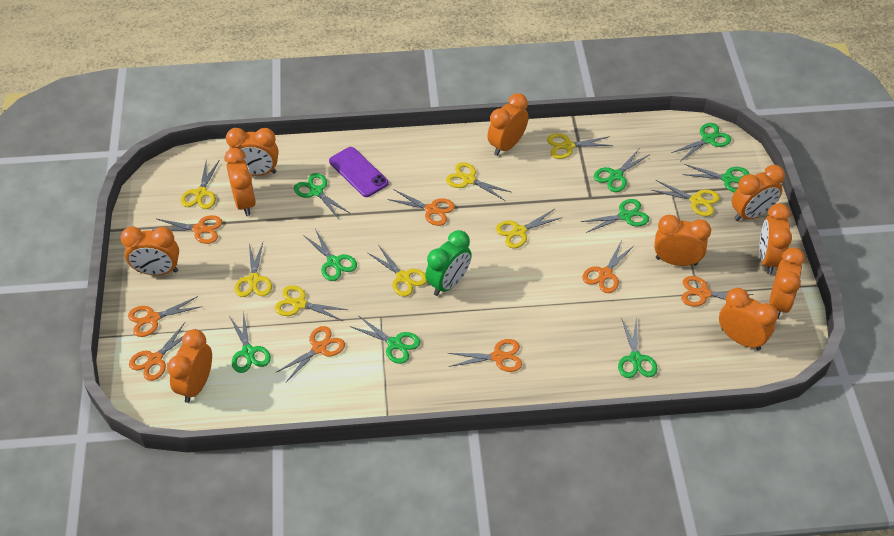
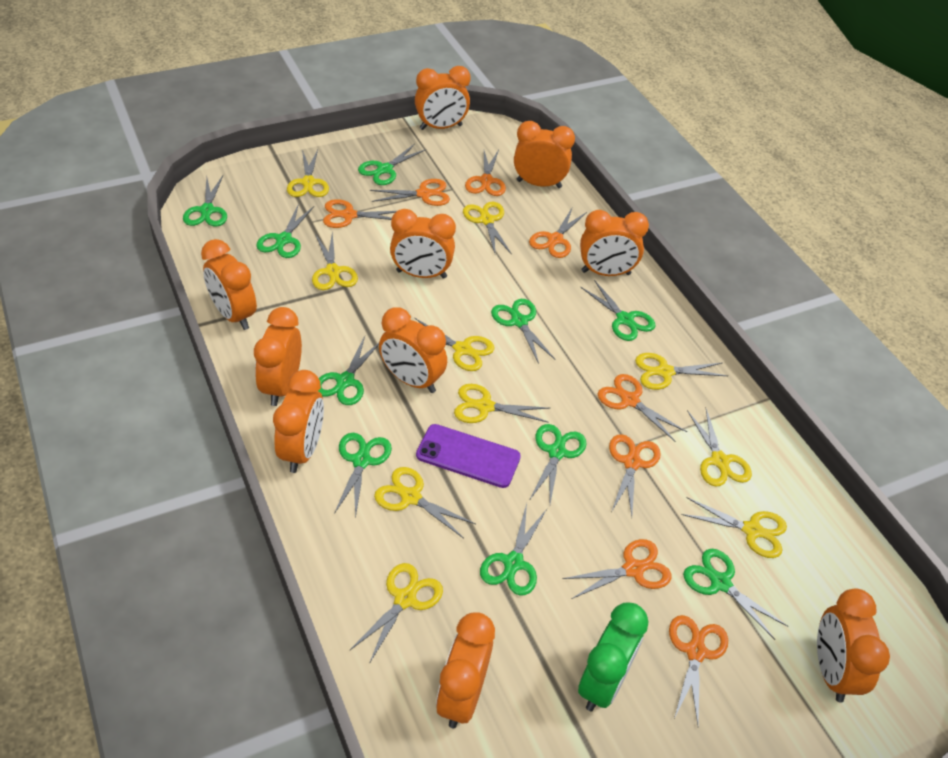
green scissors: [229,311,271,373] [294,173,350,219] [303,229,357,281] [349,315,421,364] [580,199,649,233] [594,149,649,192] [618,317,658,378] [671,123,731,161] [682,164,749,193] = 9 -> [183,176,227,227] [256,203,314,258] [318,336,379,405] [334,433,392,519] [358,144,426,185] [480,503,547,596] [491,299,556,364] [530,424,586,504] [581,280,655,341] [683,549,788,640] = 10
yellow scissors: [181,161,219,209] [235,243,272,297] [275,285,348,321] [368,246,427,297] [446,162,511,201] [496,209,563,248] [547,133,613,159] [652,180,720,216] = 8 -> [287,149,329,197] [312,232,358,290] [349,563,443,664] [374,467,476,539] [415,318,494,371] [454,384,551,423] [463,202,512,255] [635,353,728,390] [682,497,787,558] [687,409,752,487] = 10

